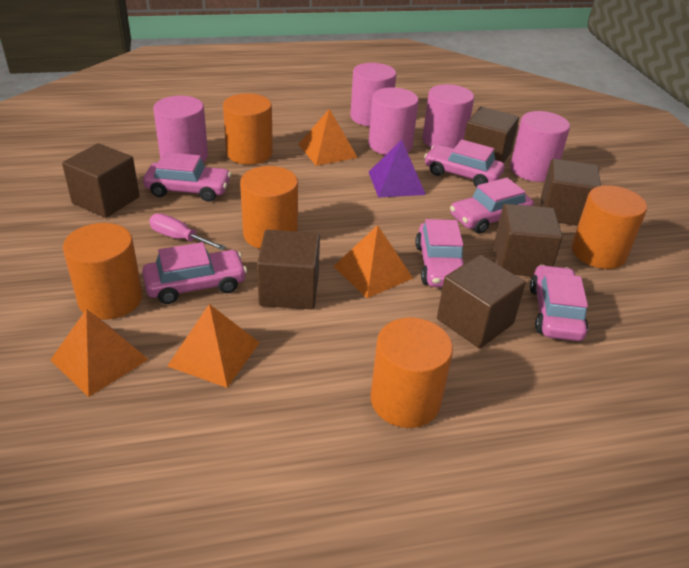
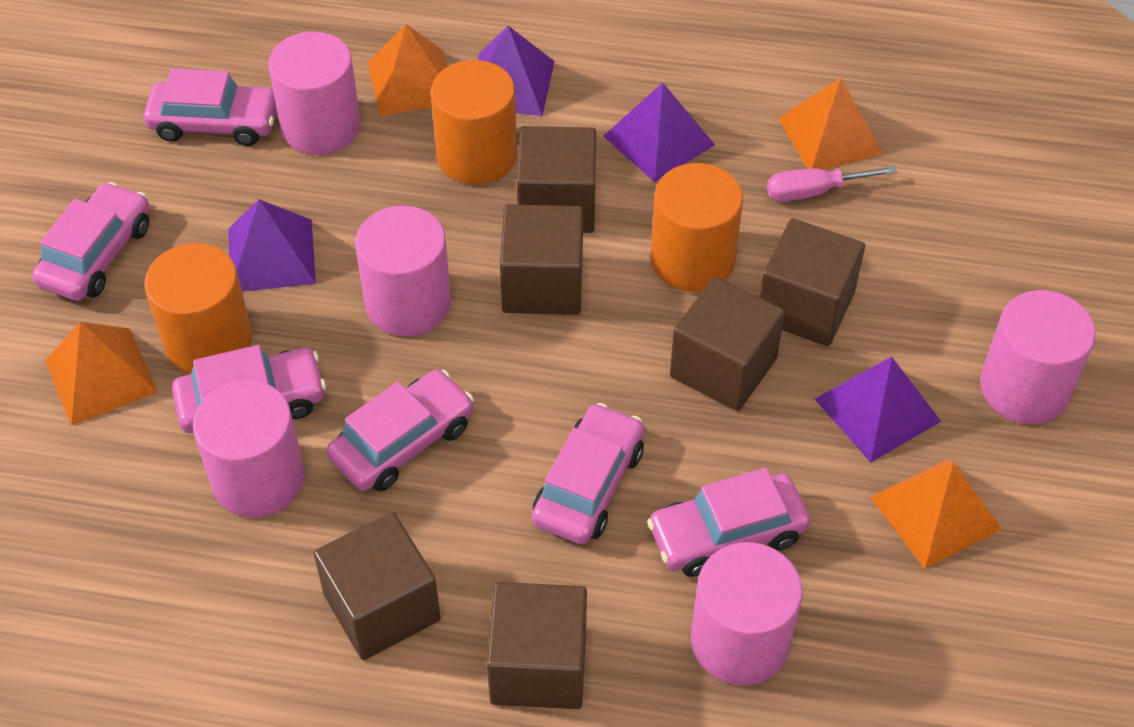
orange cylinder: [63,223,143,320] [223,93,273,165] [240,166,298,249] [370,318,453,428] [572,185,647,269] = 5 -> [144,243,252,374] [431,60,517,184] [651,163,743,292] = 3
purple pyramid: [369,140,426,198] = 1 -> [228,199,316,292] [478,26,555,116] [603,83,715,182] [815,357,941,463] = 4

